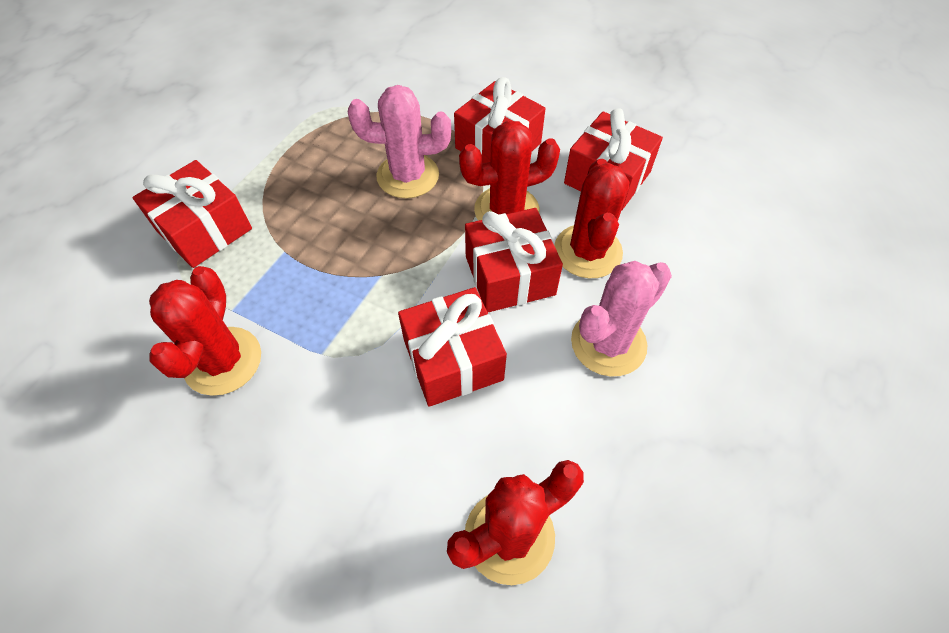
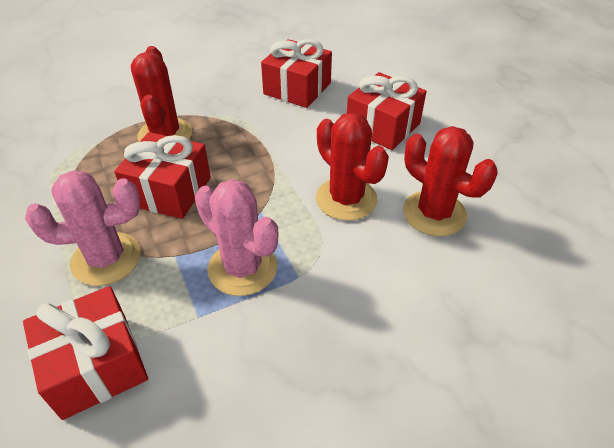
red cactus: [149,266,261,396] [447,460,584,585] [459,121,560,221] [554,159,629,278] = 4 -> [131,46,192,142] [316,113,389,221] [403,126,498,236] = 3
red gift: [132,160,252,268] [398,287,507,407] [454,77,546,164] [465,208,563,312] [564,108,663,211] = 5 -> [23,286,148,420] [114,132,211,219] [261,39,332,108] [347,72,427,150] = 4

